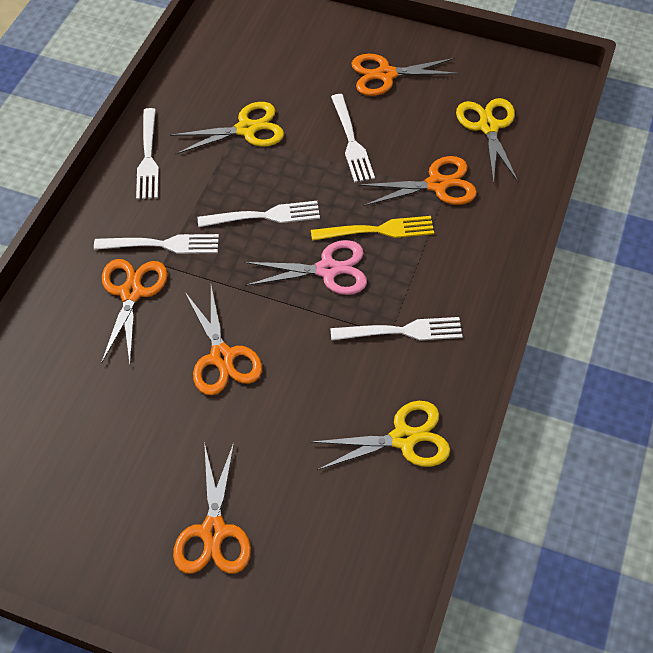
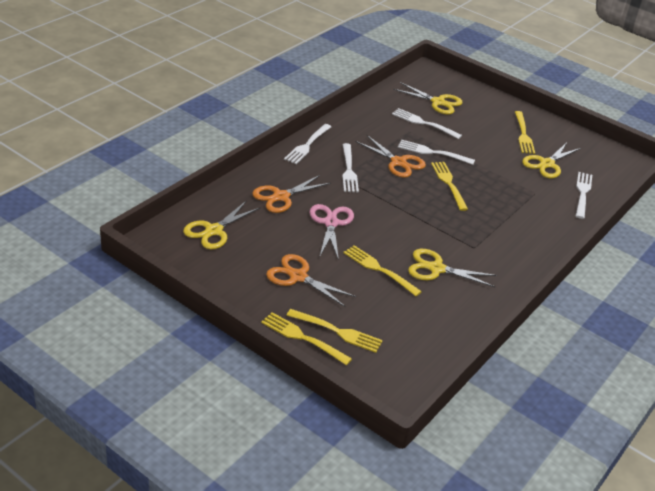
orange scissors: [101,259,168,364] [173,442,251,574] [185,286,262,395] [351,54,460,96] [358,156,477,206] = 5 -> [252,175,331,213] [266,254,356,307] [355,135,426,178] = 3
yellow fork: [311,216,434,241] = 1 -> [261,312,352,365] [286,309,383,353] [343,245,422,296] [431,162,468,211] [515,111,535,154] = 5
yellow scissors: [170,102,284,154] [312,401,450,470] [456,98,518,184] = 3 -> [183,200,261,249] [393,82,462,114] [408,249,497,287] [522,142,581,178] = 4

